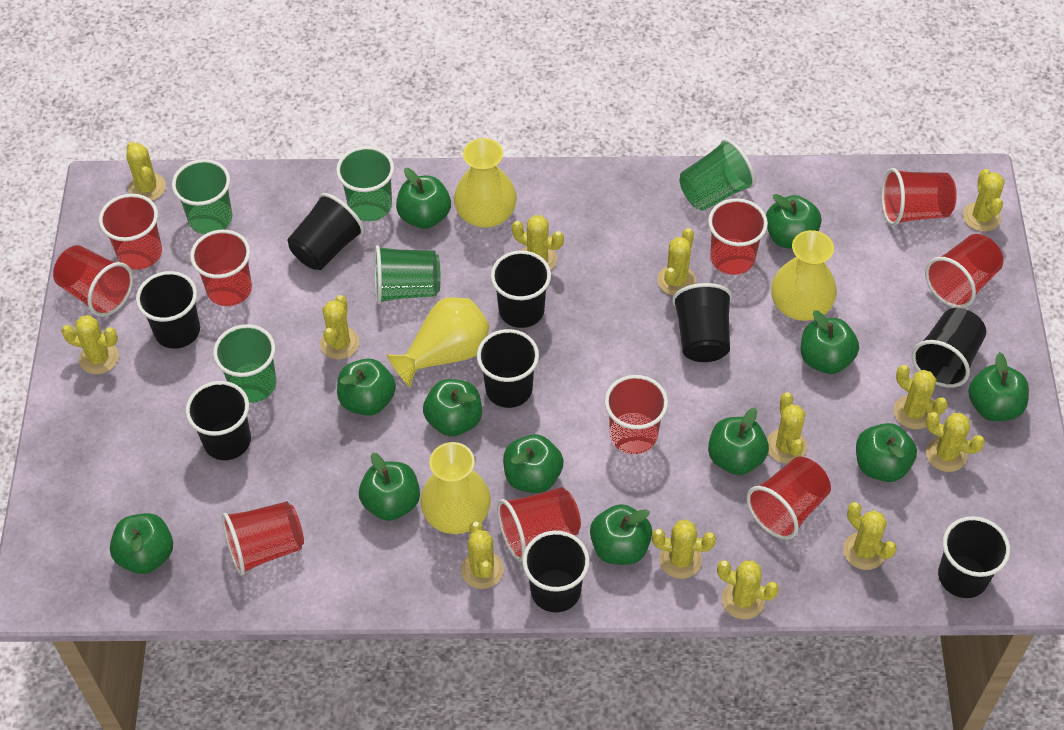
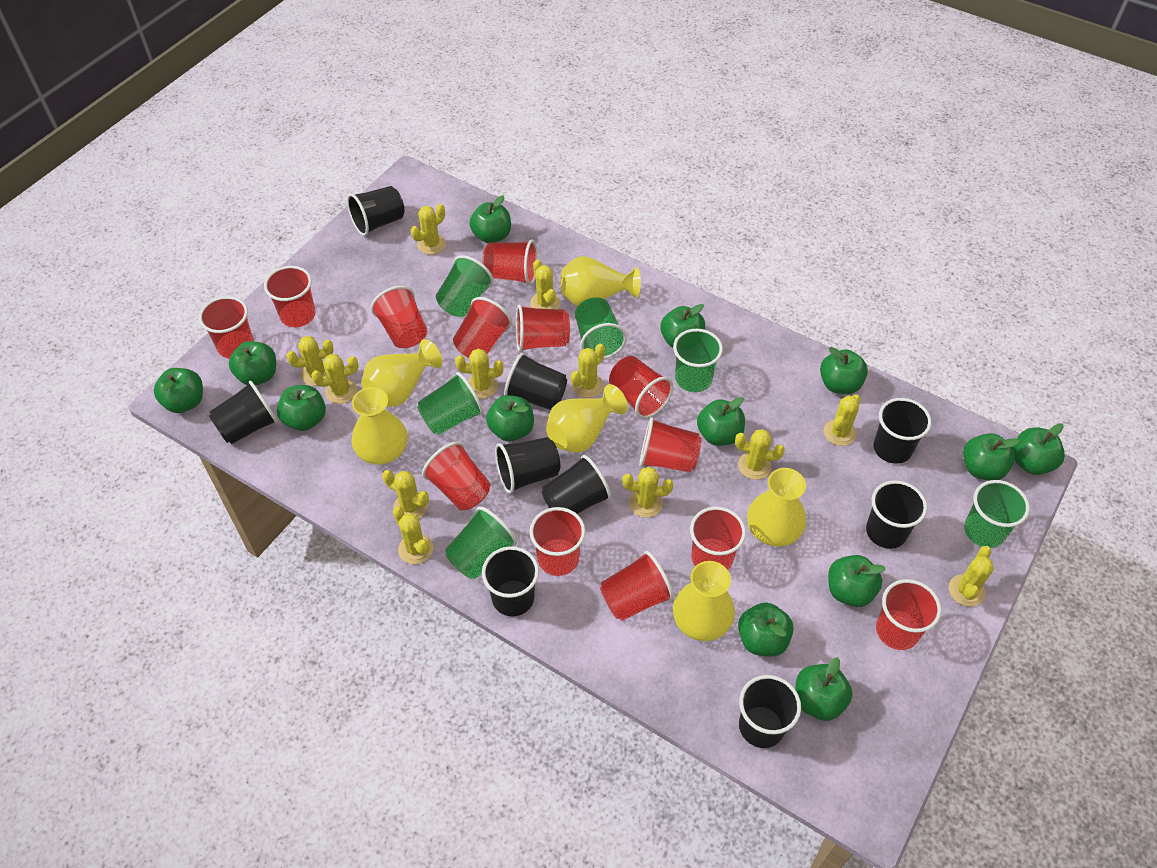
green apple: [110,513,173,574] [337,358,396,416] [359,453,420,521] [396,168,451,229] [423,379,482,437] [503,434,564,493] [590,504,652,565] [708,408,769,475] [766,194,822,249] [801,310,859,374] [856,423,917,482] [968,352,1029,421] = 12 -> [154,368,203,413] [229,341,276,386] [277,385,326,431] [470,196,511,243] [486,395,534,441] [660,304,705,348] [697,397,745,446] [738,602,793,657] [795,657,853,721] [820,347,868,394] [828,555,886,607] [963,433,1020,481] [1013,423,1065,475] = 13
green cup: [172,159,232,234] [213,324,276,403] [336,146,394,221] [374,245,440,304] [680,138,756,211] = 5 -> [417,372,484,435] [436,255,494,317] [445,507,517,579] [575,297,627,359] [673,329,723,392] [964,480,1030,548] = 6
red cup: [53,245,133,317] [99,194,162,270] [190,230,252,306] [222,501,304,576] [497,487,581,562] [605,375,668,454] [708,198,768,275] [747,456,831,540] [881,168,957,226] [925,234,1003,308] = 10 -> [199,296,254,359] [264,266,316,327] [371,286,427,348] [422,441,490,510] [453,297,512,358] [482,240,538,285] [516,305,570,352] [530,507,585,576] [600,551,674,621] [609,356,673,419] [639,417,702,472] [690,507,746,570] [876,579,941,650] = 13
yellow cactus: [61,315,119,374] [126,142,166,201] [320,295,359,359] [461,521,504,589] [512,215,564,270] [652,519,716,579] [657,228,696,296] [717,560,779,619] [767,392,807,464] [843,502,897,570] [894,365,948,429] [926,412,985,472] [963,169,1005,232] = 13 -> [286,336,334,386] [311,354,359,404] [382,470,429,519] [393,507,433,564] [411,204,446,255] [455,349,503,399] [530,260,560,309] [571,344,605,398] [622,467,673,518] [735,429,785,480] [824,394,861,446] [948,546,994,607] = 12
yellow vase: [386,297,490,388] [420,442,491,534] [454,138,517,228] [771,230,837,321] = 4 -> [351,387,408,464] [361,339,442,407] [546,384,628,453] [561,256,641,306] [673,561,735,641] [747,468,806,547] = 6

